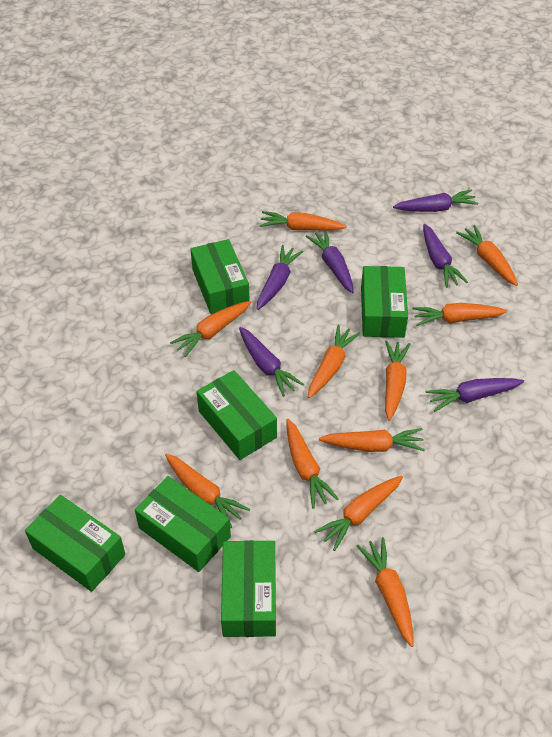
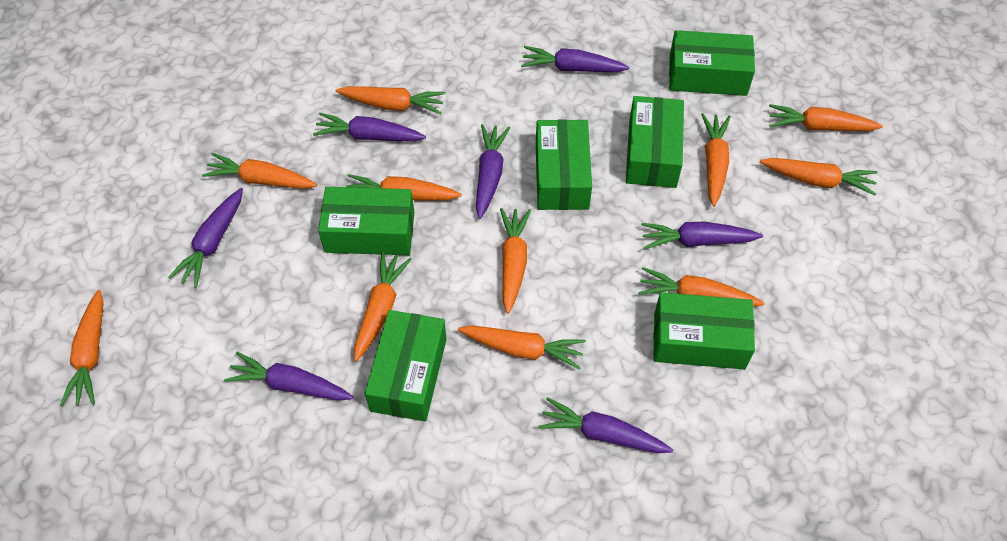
purple carrot: [239,327,304,397] [257,245,304,310] [305,230,354,293] [393,189,479,212] [423,224,468,288] [426,378,524,412] = 6 -> [168,188,243,288] [224,352,354,401] [313,112,426,142] [476,124,510,219] [521,46,629,72] [538,397,673,453] [641,222,763,249] = 7

